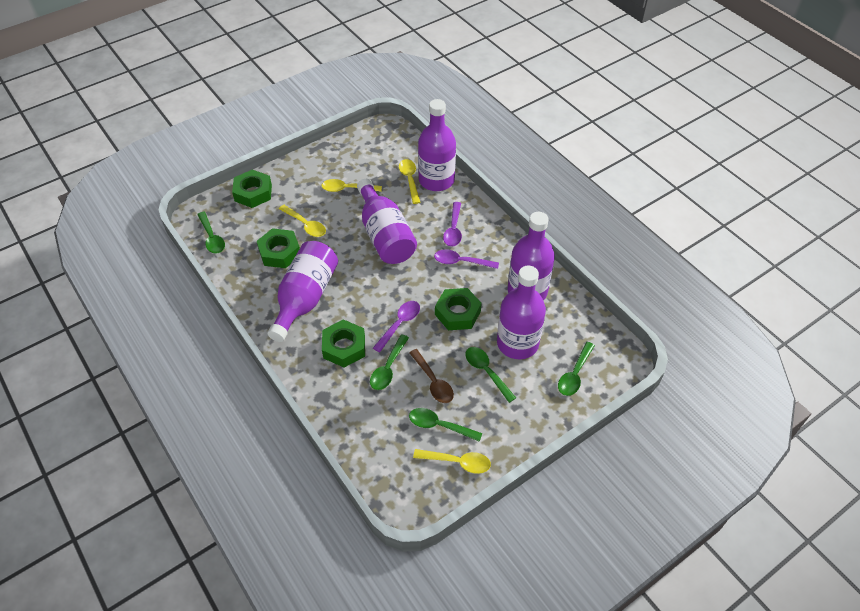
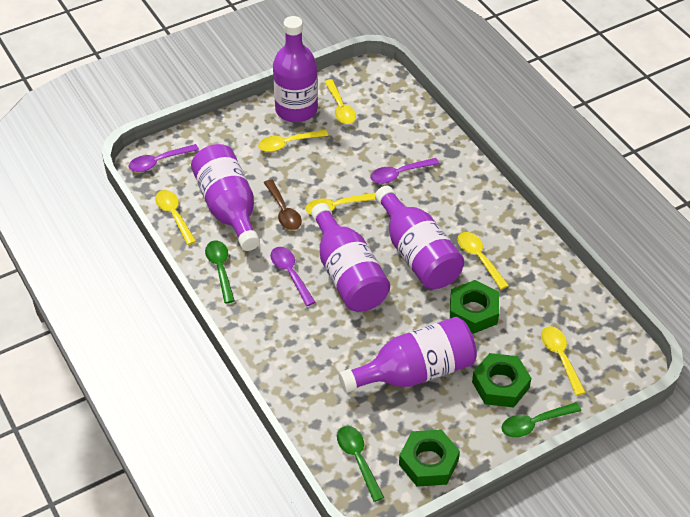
green nut: [232,169,272,208] [257,228,300,268] [322,319,365,368] [435,288,482,330] = 4 -> [399,429,460,487] [450,280,499,334] [472,353,531,407] = 3
green spoon: [197,212,225,254] [370,334,409,390] [409,408,482,442] [465,347,516,403] [558,342,595,396] = 5 -> [205,241,235,303] [337,426,384,502] [501,402,581,438] = 3
yellow spoon: [279,205,326,237] [321,179,382,192] [399,159,421,204] [413,449,491,474] = 4 -> [155,190,196,245] [258,129,328,152] [306,192,376,215] [324,79,356,124] [458,232,509,290] [541,326,586,396] = 6

